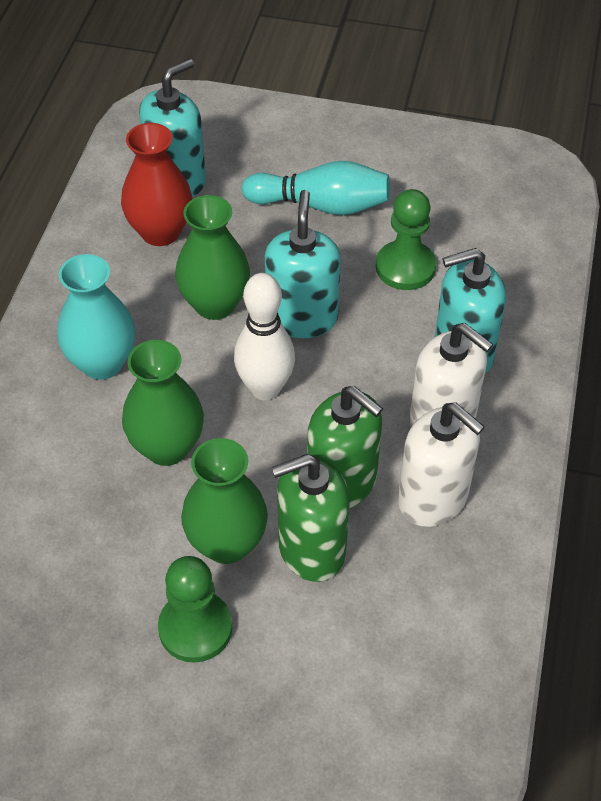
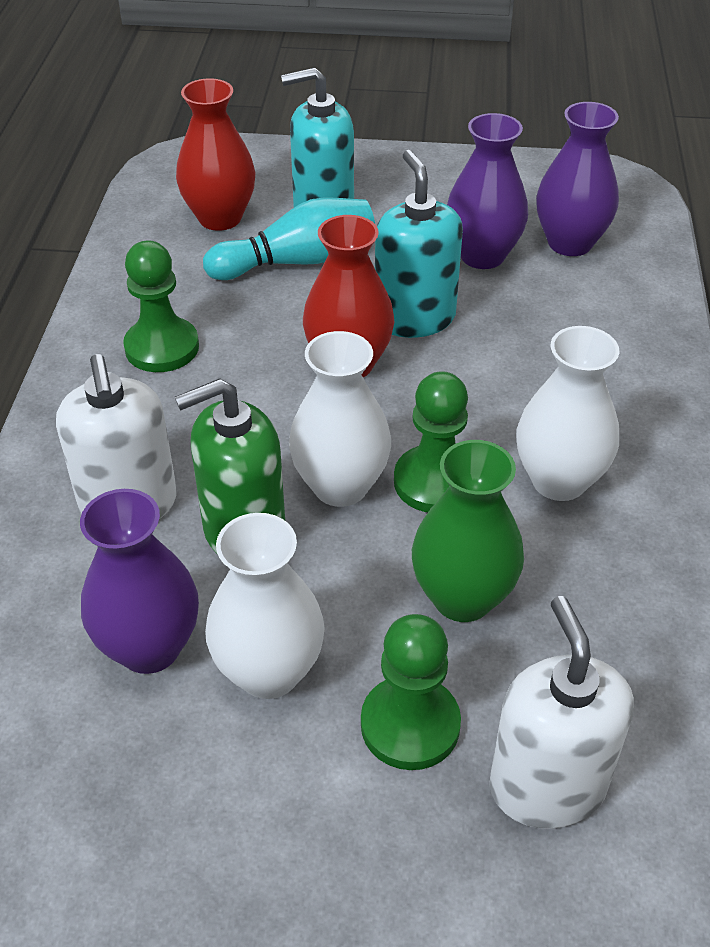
green pawn: [158,556,232,663] [376,189,436,290] = 2 -> [123,240,199,372] [361,614,461,770] [394,371,468,512] = 3
green soap dispenser: [271,454,350,582] [307,386,383,508] = 2 -> [175,378,285,553] = 1
green vase: [122,340,204,466] [175,195,250,320] [181,438,268,564] = 3 -> [412,440,524,622] = 1
purple vase: none = 0 -> [80,489,199,674] [447,113,528,269] [536,102,619,256] = 3
red vase: [121,123,192,246] = 1 -> [176,78,255,231] [303,215,395,377] = 2
turquoise soap dispenser: [139,59,206,197] [265,190,341,338] [434,248,506,373] = 3 -> [281,67,354,207] [375,150,463,338] = 2
turquoise vase: [57,254,135,380] = 1 -> none = 0
white bowling pin: [234,273,295,400] = 1 -> none = 0
white vase: none = 0 -> [205,513,325,699] [289,331,391,507] [517,326,619,501] = 3

